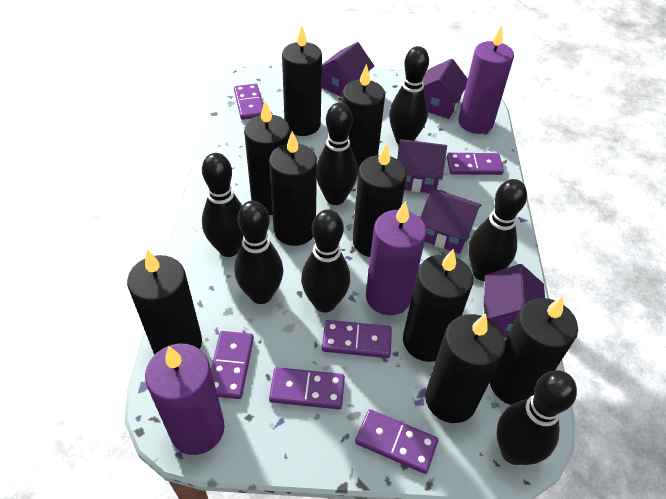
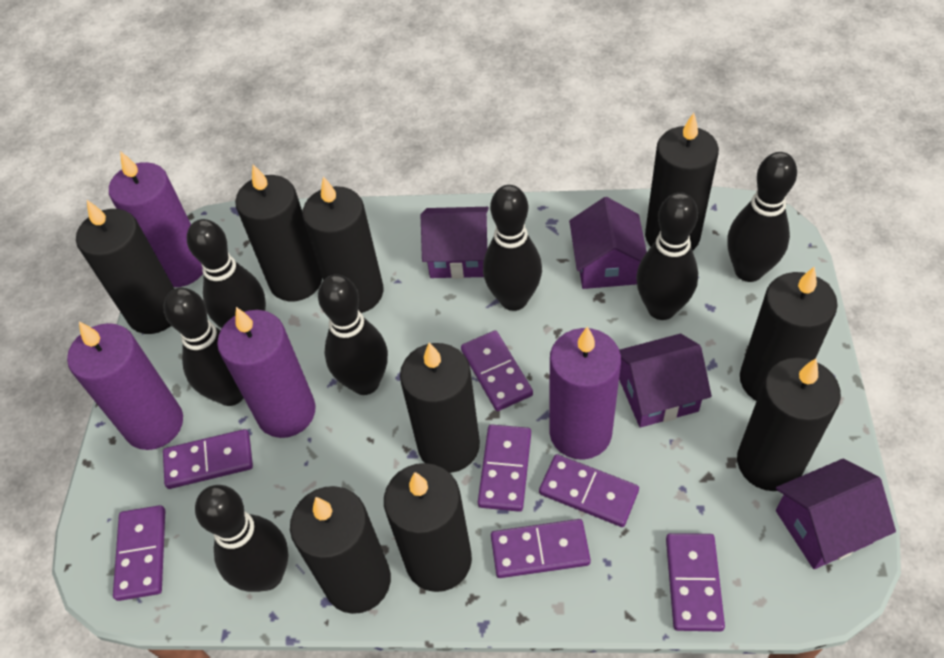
purple candle: [145,344,225,455] [366,201,427,315] [458,25,514,134] = 3 -> [67,322,183,450] [109,151,203,287] [217,307,316,438] [549,326,621,460] = 4
purple domino: [211,331,254,399] [234,84,263,120] [269,367,345,409] [322,320,392,358] [355,409,438,474] [447,153,504,175] = 6 -> [113,505,165,601] [163,429,253,489] [461,330,533,411] [478,424,531,512] [491,519,591,578] [539,454,639,527] [666,533,725,632] = 7
purple house: [321,42,374,97] [397,139,447,193] [420,189,482,254] [423,59,468,119] [483,264,545,338] = 5 -> [421,207,489,279] [569,197,647,289] [619,334,712,428] [776,458,896,569] = 4

